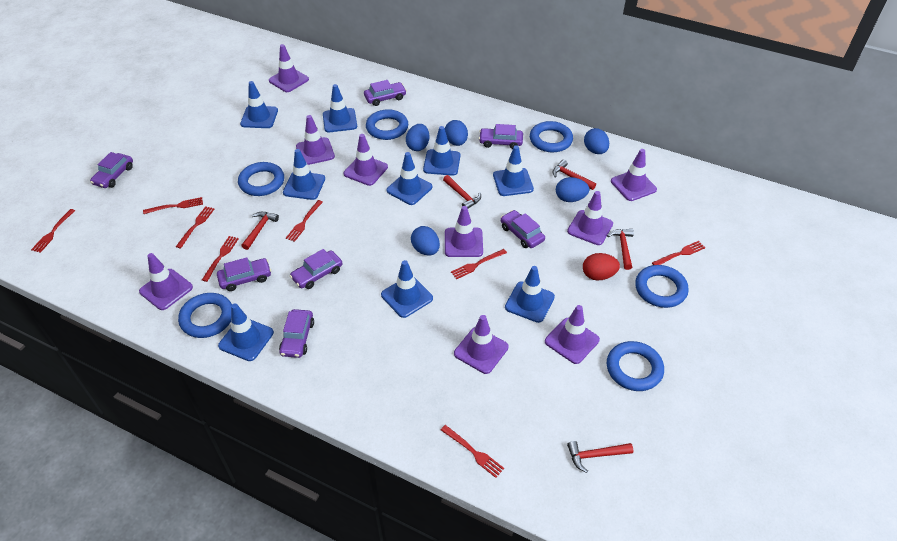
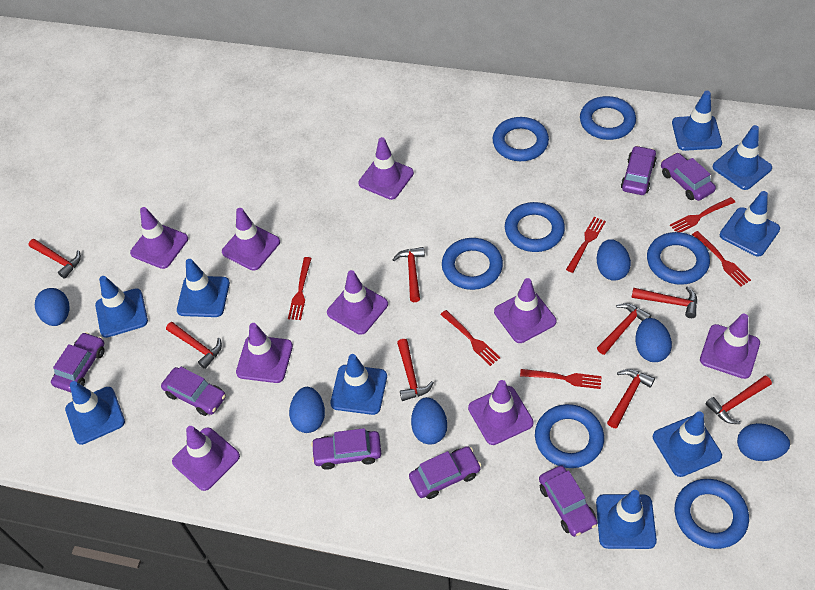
blue egg: [406,124,430,151] [411,226,440,256] [445,120,468,146] [556,177,590,202] [584,128,609,154] = 5 -> [35,288,69,326] [289,387,325,433] [411,397,447,445] [597,239,631,281] [635,318,672,362] [737,423,790,461] = 6
blue ring: [178,293,232,338] [238,162,284,196] [366,109,408,140] [530,121,573,152] [607,341,664,391] [635,265,689,308] = 6 -> [442,238,503,290] [493,117,549,161] [505,202,565,252] [535,404,604,468] [580,96,636,140] [647,232,710,285] [675,479,749,549] = 7
red egg: [583,253,620,280] = 1 -> none = 0
red fork: [31,209,75,253] [143,197,203,214] [176,206,214,248] [202,236,239,282] [286,200,323,242] [441,425,504,478] [451,249,507,279] [652,241,706,265] = 8 -> [288,257,311,320] [440,310,501,366] [520,369,602,389] [566,217,606,273] [670,197,735,232] [692,231,751,287] = 6
red hammer: [241,212,279,250] [443,175,481,208] [552,160,596,190] [567,441,634,473] [607,229,634,270] = 5 -> [29,239,81,279] [166,322,222,369] [393,247,425,302] [397,339,434,401] [597,303,651,355] [607,369,655,428] [632,286,697,318] [705,375,772,424] = 8

